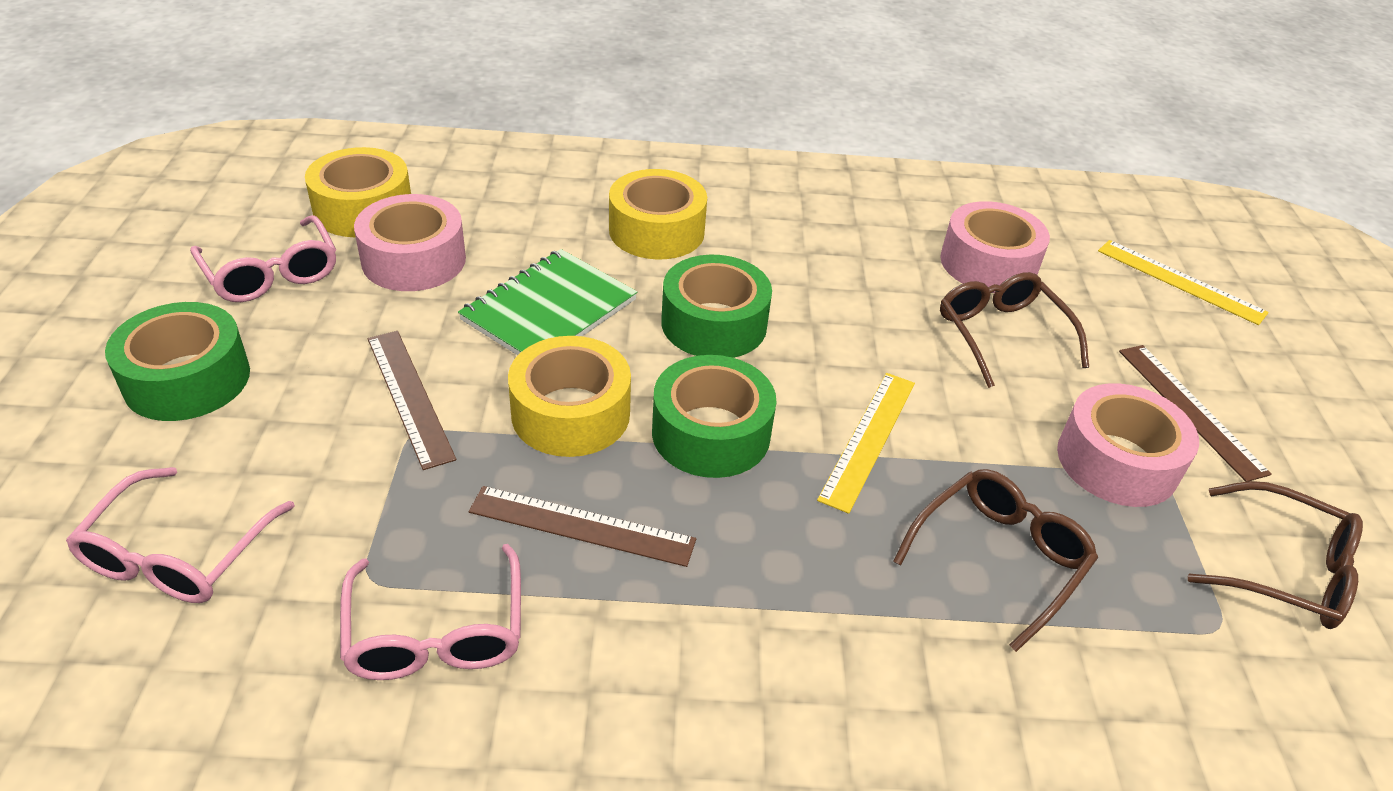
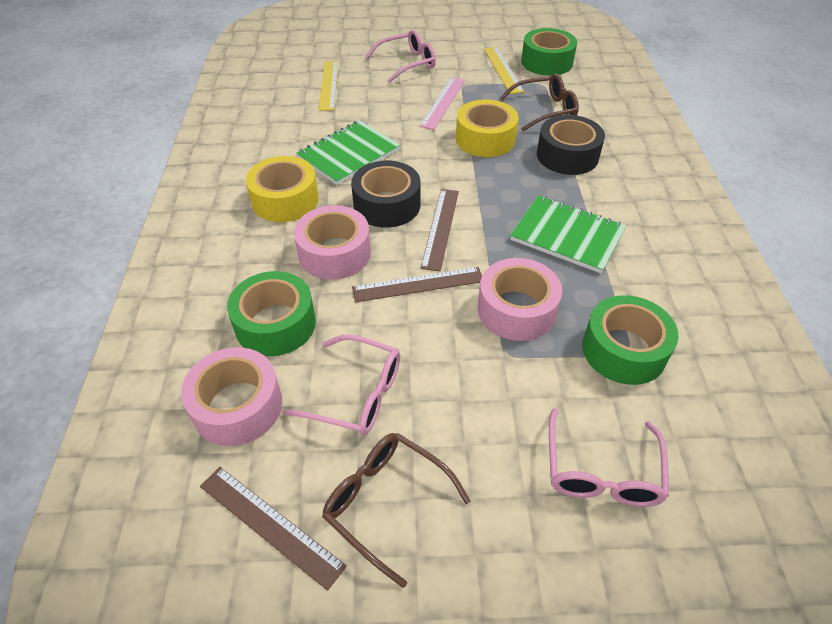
black tape: none = 0 -> [351,161,421,228] [537,115,605,175] = 2
brown glasses: [893,469,1098,652] [940,272,1089,388] [1188,481,1363,629] = 3 -> [322,433,470,588] [500,74,579,132] = 2
green notebook: [458,249,637,355] = 1 -> [296,120,400,185] [510,195,626,273] = 2
pink ruler: none = 0 -> [419,77,465,130] = 1
yellow tape: [305,147,411,237] [508,336,631,457] [609,169,707,259] = 3 -> [246,156,319,222] [456,99,519,157] = 2

